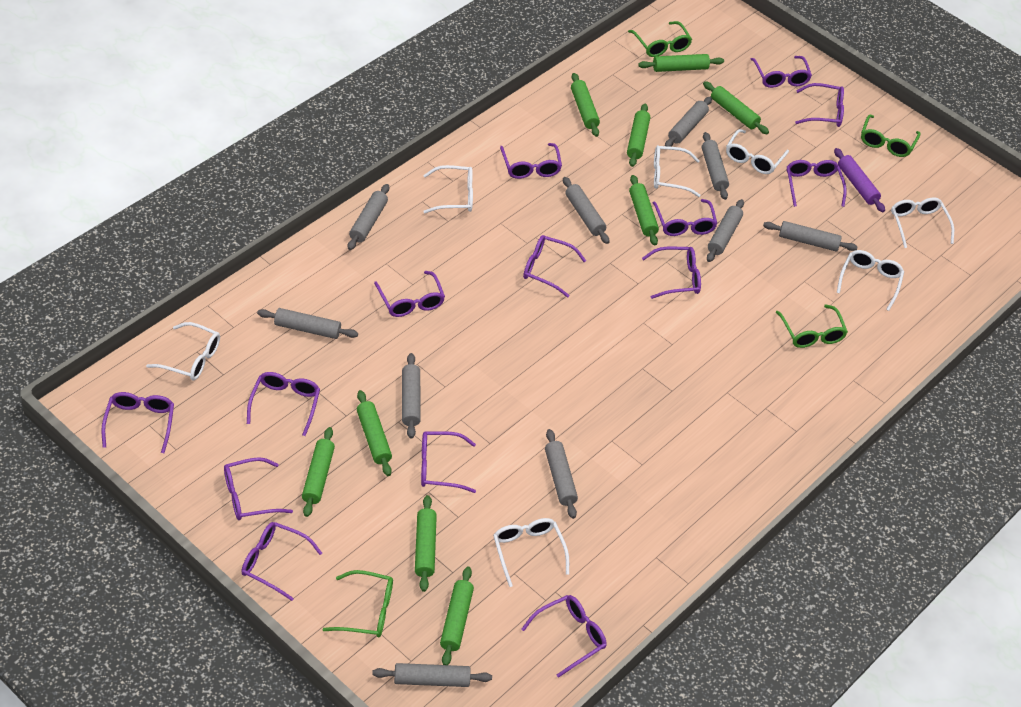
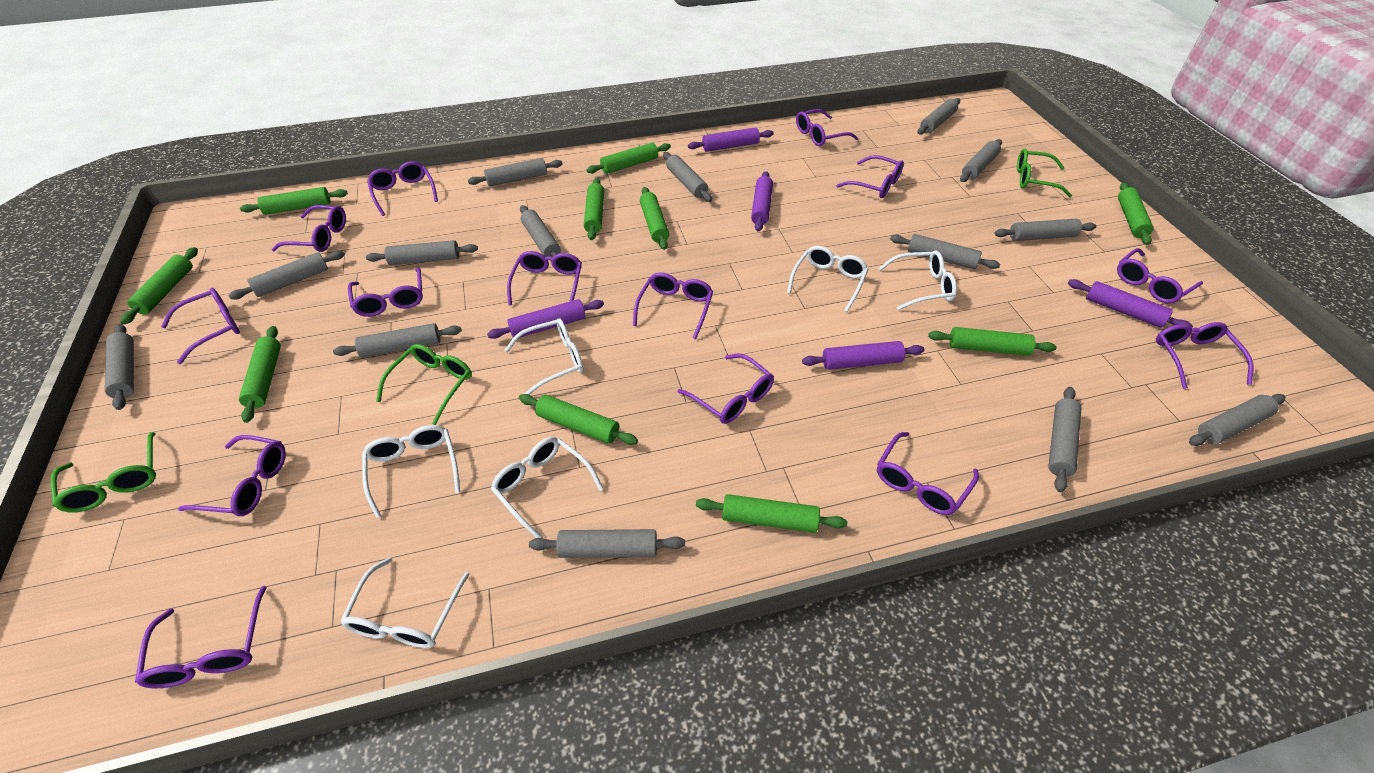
green glasses: [322,570,393,637] [628,21,692,57] [776,305,848,348] [861,114,921,157] = 4 -> [51,432,156,512] [376,344,472,425] [1017,148,1072,198] = 3
green rolling pin: [302,427,335,517] [357,390,392,476] [415,495,437,592] [440,566,474,665] [571,73,600,137] [627,104,650,167] [629,175,659,246] [638,54,724,72] [703,81,769,134] = 9 -> [120,247,198,324] [239,326,281,423] [240,187,348,215] [519,394,638,445] [584,178,604,240] [586,143,671,174] [640,187,669,250] [696,494,847,533] [928,327,1057,356] [1118,182,1154,245] = 10
grey rolling pin: [257,308,358,339] [348,184,389,250] [372,663,492,687] [402,353,421,439] [545,429,578,519] [563,177,609,244] [665,97,712,147] [702,132,729,200] [707,199,744,262] [763,221,857,252] = 10 -> [104,324,134,410] [228,251,345,299] [333,323,462,358] [366,240,478,265] [468,158,563,186] [520,205,561,257] [529,529,685,558] [663,152,712,202] [890,234,1000,269] [918,98,960,135] [960,139,1002,182] [994,219,1097,241] [1049,387,1081,492] [1189,394,1285,446] = 14
purple rolling pin: [834,148,885,212] = 1 -> [487,299,604,339] [688,127,774,152] [751,171,773,232] [802,341,925,370] [1068,279,1193,328] = 5
white glasses: [146,322,220,381] [423,165,473,213] [493,518,569,587] [654,145,701,197] [726,129,789,174] [837,250,904,311] [891,198,954,248] = 7 -> [340,557,470,648] [362,425,460,518] [491,437,603,538] [505,319,584,395] [787,246,868,312] [878,251,957,310] = 6

